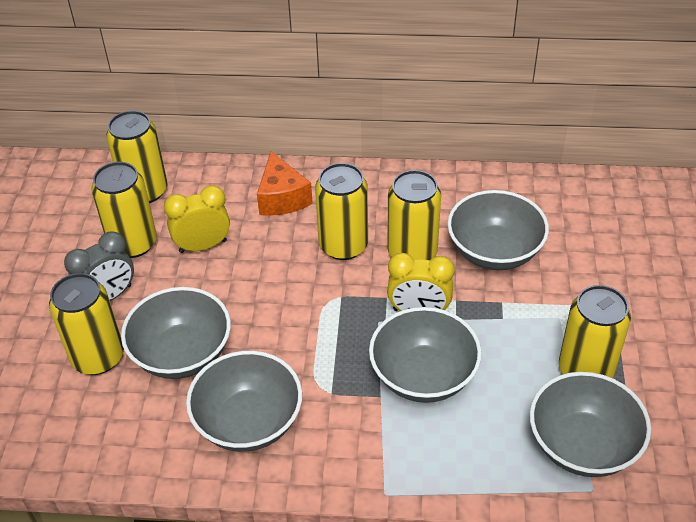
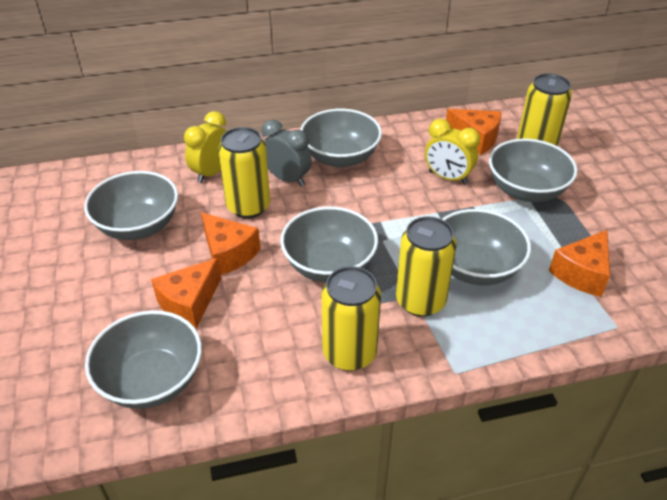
grey bowl: [121,287,231,379] [186,351,302,452] [369,307,482,403] [447,190,549,270] [530,372,651,477] = 5 -> [84,171,178,240] [85,310,202,409] [280,207,378,283] [300,109,382,168] [442,209,531,285] [489,139,578,202] = 6
orange cheese: [257,151,313,216] = 1 -> [151,258,221,329] [201,212,261,275] [446,109,501,155] [549,230,610,297] = 4
yellow can: [49,273,124,375] [92,162,157,258] [106,111,167,203] [315,163,368,260] [387,170,441,261] [559,285,631,378] = 6 -> [218,127,270,218] [322,266,381,371] [396,216,457,317] [517,73,572,146] = 4

